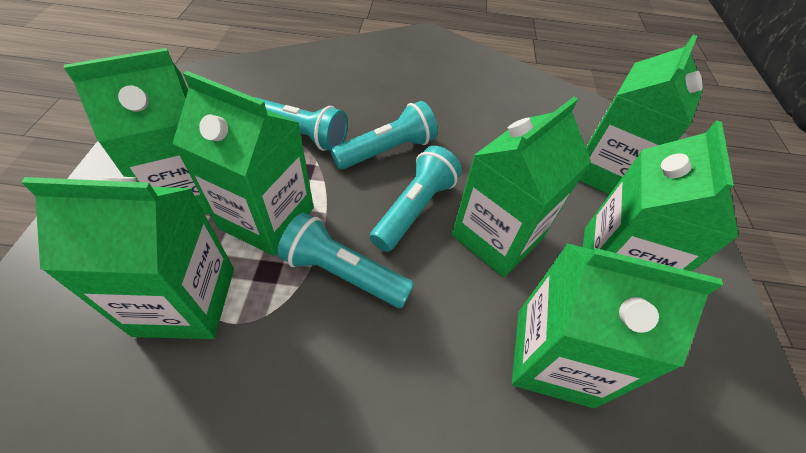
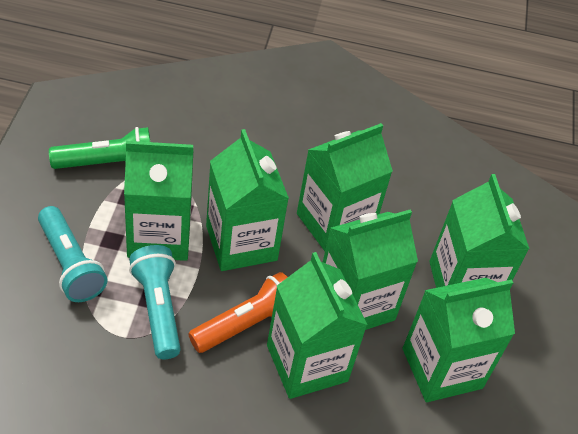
green flashlight: none = 0 -> [49,127,150,169] = 1
orange flashlight: none = 0 -> [188,272,288,353] = 1
turquoise flashlight: [254,97,348,151] [277,213,414,308] [330,101,438,170] [370,146,462,252] = 4 -> [38,206,107,302] [129,245,181,359] = 2

